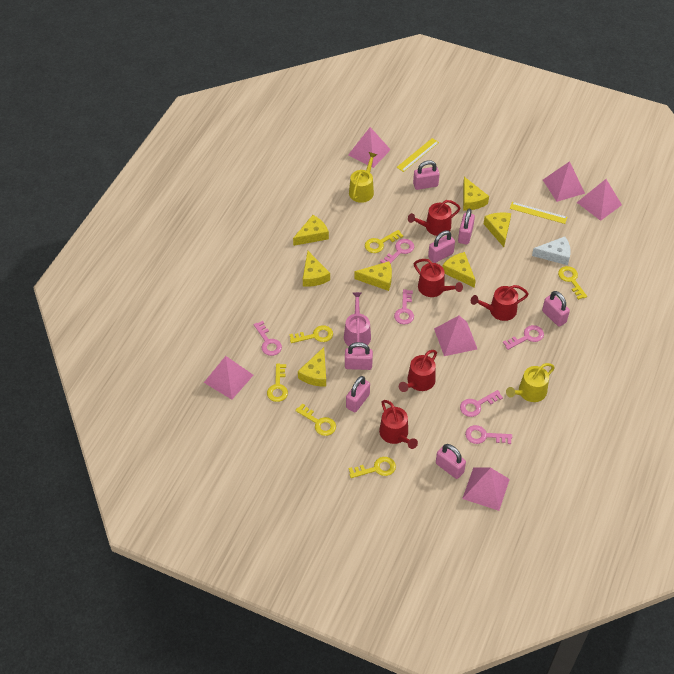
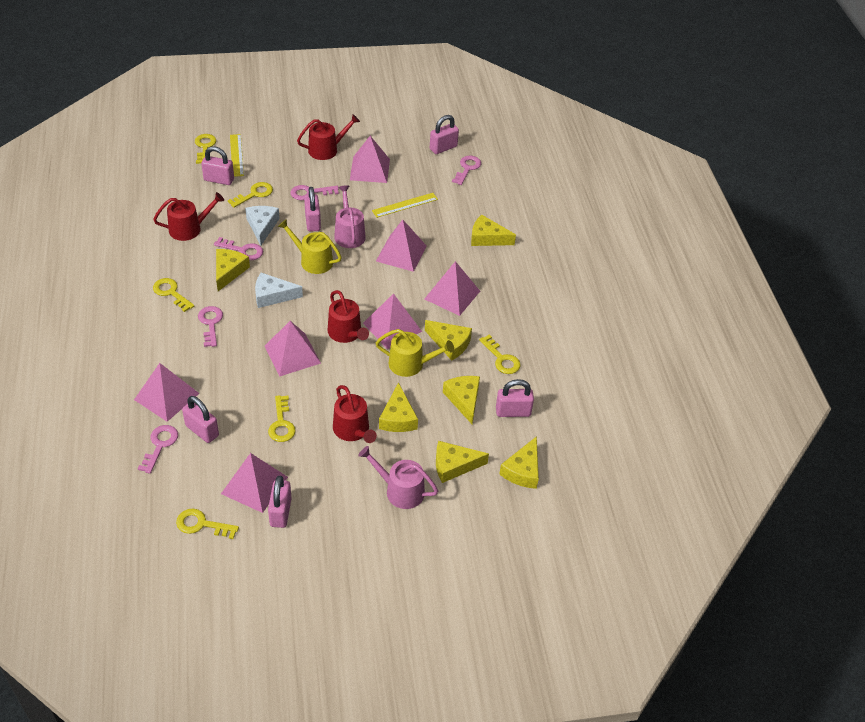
pink key: [254,321,282,356] [380,239,414,264] [394,289,414,324] [460,390,503,417] [465,425,512,444] [503,325,544,350] = 6 -> [138,425,178,474] [198,306,223,347] [214,237,263,260] [291,185,339,200] [452,156,481,185] = 5
pink padlock: [345,342,373,370] [346,376,370,412] [413,160,440,190] [428,231,455,263] [436,444,466,479] [458,209,475,245] [542,291,570,327] = 7 -> [182,396,219,443] [201,146,234,185] [268,476,292,528] [304,187,321,232] [430,115,459,154] [496,379,534,417] = 6
pink pyramid: [204,356,253,400] [348,127,391,168] [434,316,477,356] [462,467,510,511] [543,161,585,202] [577,179,622,221] = 6 -> [134,363,200,422] [221,453,288,513] [265,321,321,377] [350,136,390,183] [363,293,422,349] [376,220,427,272] [425,261,480,316] = 7
pink watering can: [344,292,371,348] = 1 -> [334,185,366,248] [358,446,438,509] = 2
red watering can: [379,400,418,449] [399,350,437,392] [408,200,460,236] [414,259,463,297] [471,285,529,321] = 5 -> [153,192,224,241] [297,114,360,160] [328,290,369,343] [333,385,377,443] = 4
white cheese: [532,237,571,265] = 1 -> [245,206,280,246] [255,273,303,308] = 2

